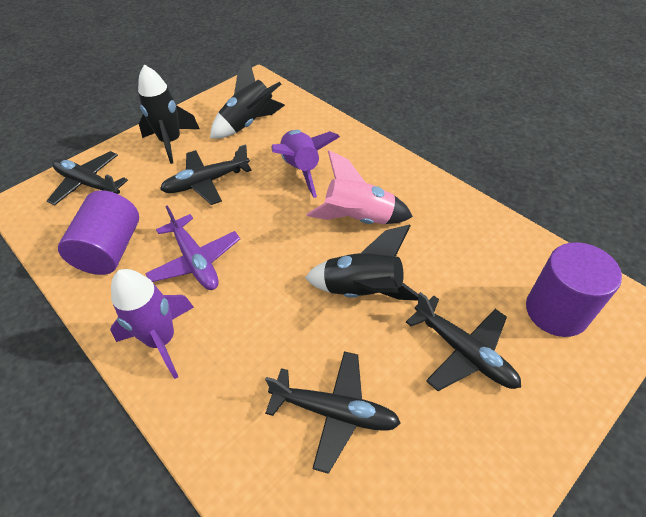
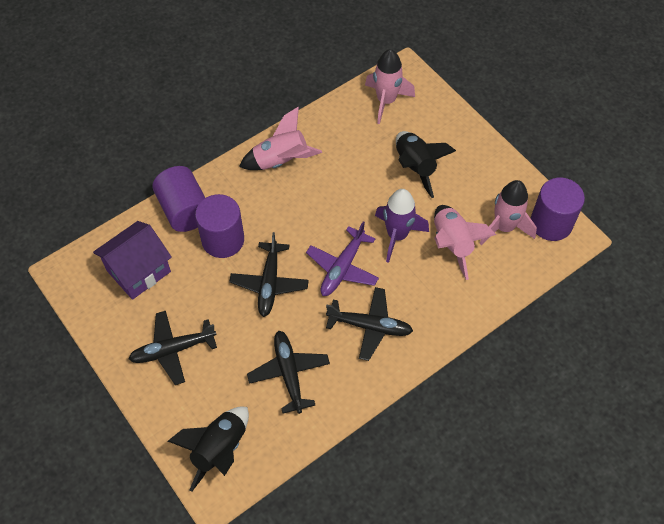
black rocket: [138,65,200,164] [210,59,285,139] [305,224,419,301] = 3 -> [168,407,249,492] [396,131,456,198] = 2
pink rocket: [307,150,413,224] = 1 -> [239,107,322,170] [365,49,415,124] [434,205,496,280] [479,180,537,245] = 4
purple cylinder: [58,190,139,275] [526,242,622,337] = 2 -> [152,166,205,232] [195,194,244,258] [531,178,585,241] = 3
purple house: none = 0 -> [93,221,172,300] = 1
purple rocket: [110,269,194,379] [271,130,340,198] = 2 -> [375,189,429,263] = 1

